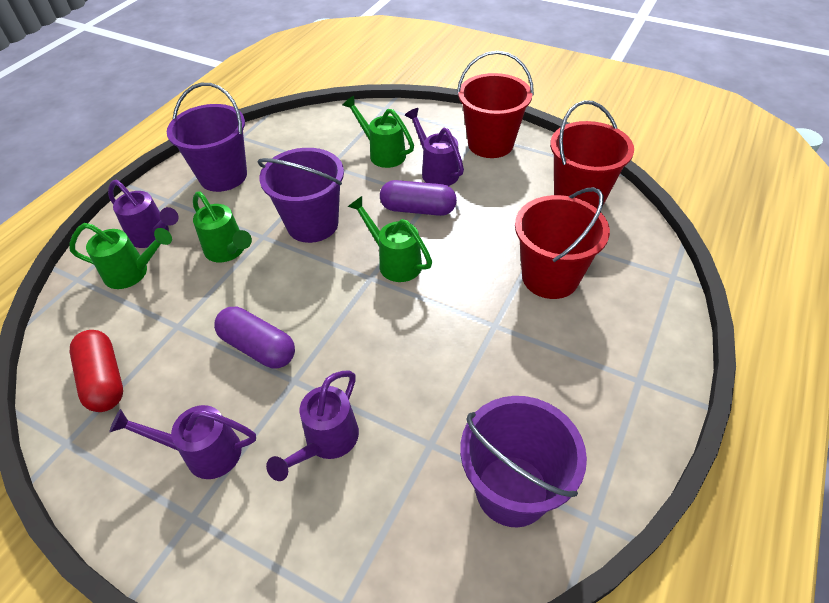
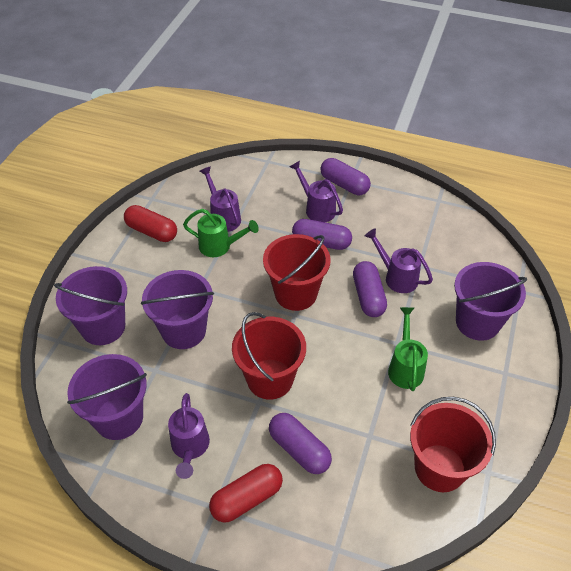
green watering can: [69,223,172,289] [193,192,252,262] [343,96,414,168] [348,196,432,282] = 4 -> [183,209,259,257] [388,307,428,391] = 2
purple bucket: [167,83,247,192] [257,148,344,243] [460,396,587,527] = 3 -> [54,266,127,345] [67,354,147,440] [141,270,214,349] [454,262,527,341] = 4
purple capsule: [214,307,295,368] [380,180,457,216] = 2 -> [269,413,332,474] [292,219,352,250] [320,158,371,195] [353,261,387,317] = 4
red capsule: [70,330,123,412] = 1 -> [124,205,177,242] [209,464,283,522] = 2

